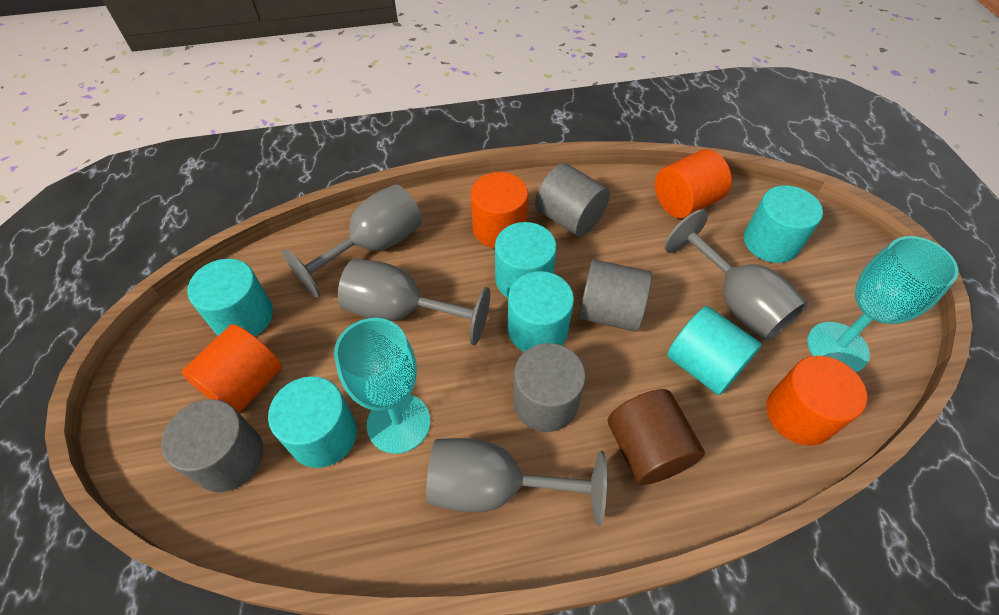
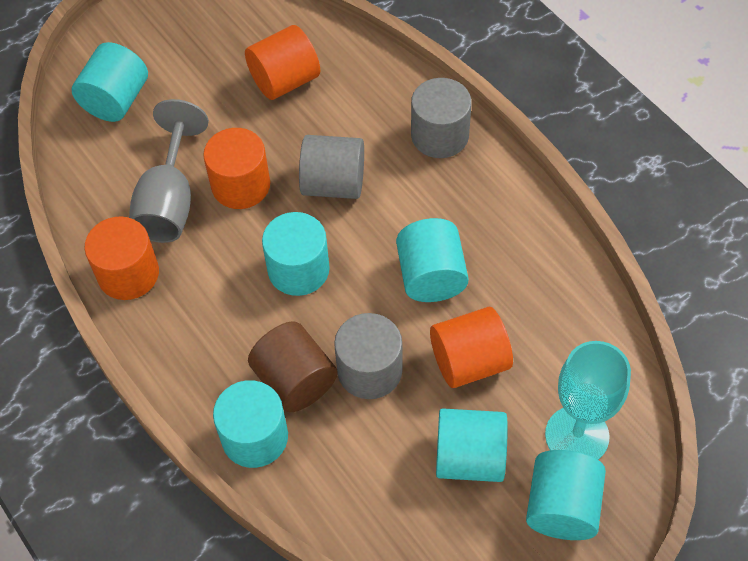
grey cylinder: [161,399,264,492] [513,343,586,432] [535,163,610,237] [579,259,652,332] = 4 -> [299,135,364,199] [334,313,403,399] [411,78,472,158] = 3
grey goblet: [283,184,422,298] [338,259,490,346] [426,438,607,526] [664,209,808,341] = 4 -> [129,99,209,243] = 1
turquoise goblet: [334,318,430,454] [807,236,959,372] = 2 -> [545,341,631,460] = 1

